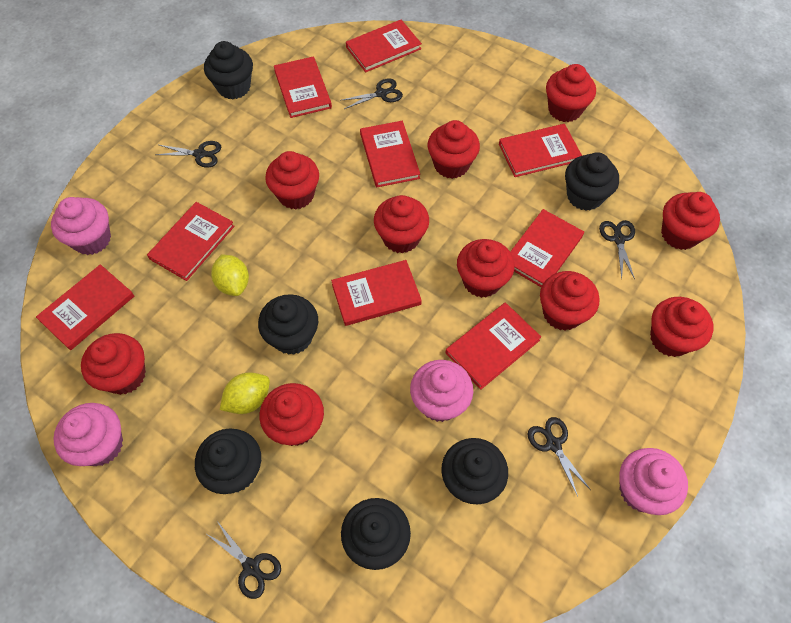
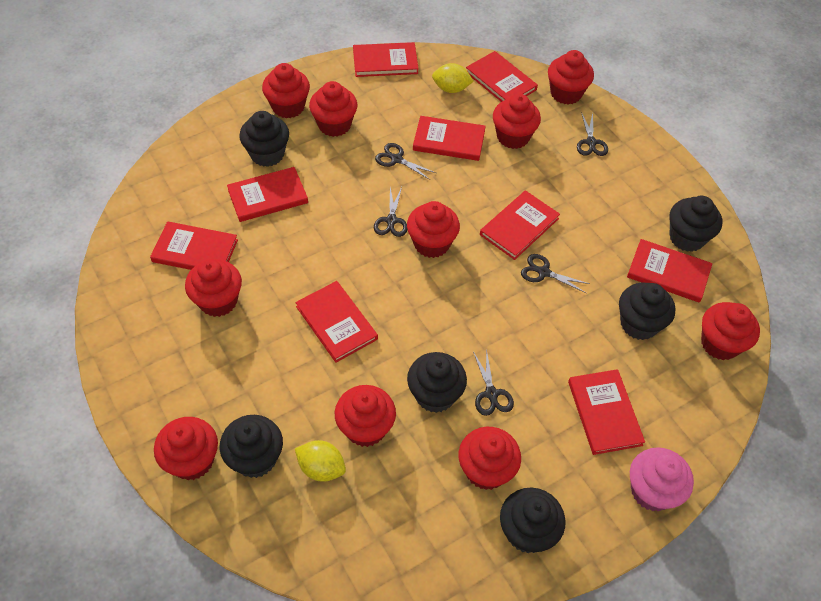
pink cupcake: [51,197,111,255] [53,403,123,466] [410,360,473,422] [619,448,688,515] = 4 -> [630,447,694,511] = 1

